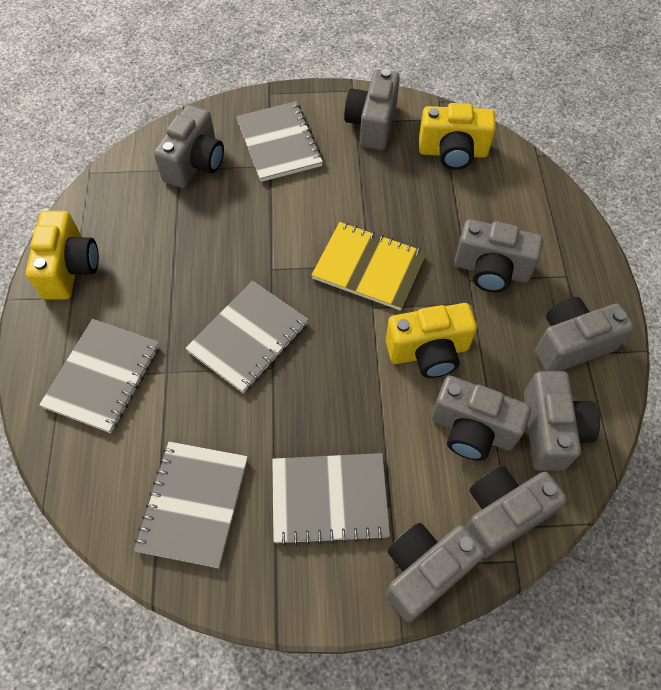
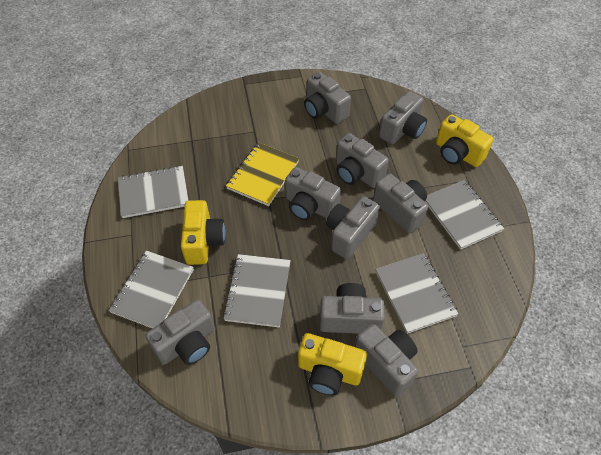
grey camera: [154,105,224,188] [344,69,400,150] [386,523,485,622] [431,376,531,461] [454,219,543,292] [465,466,567,559] [524,371,600,471] [535,297,634,371] = 8 -> [145,299,215,365] [285,167,341,220] [304,72,351,124] [319,283,385,334] [326,196,380,259] [336,133,389,188] [355,324,418,396] [373,173,428,233] [379,91,427,145] = 9

